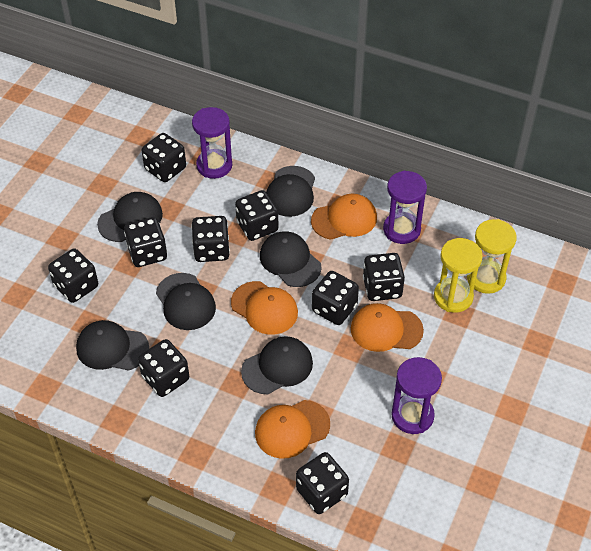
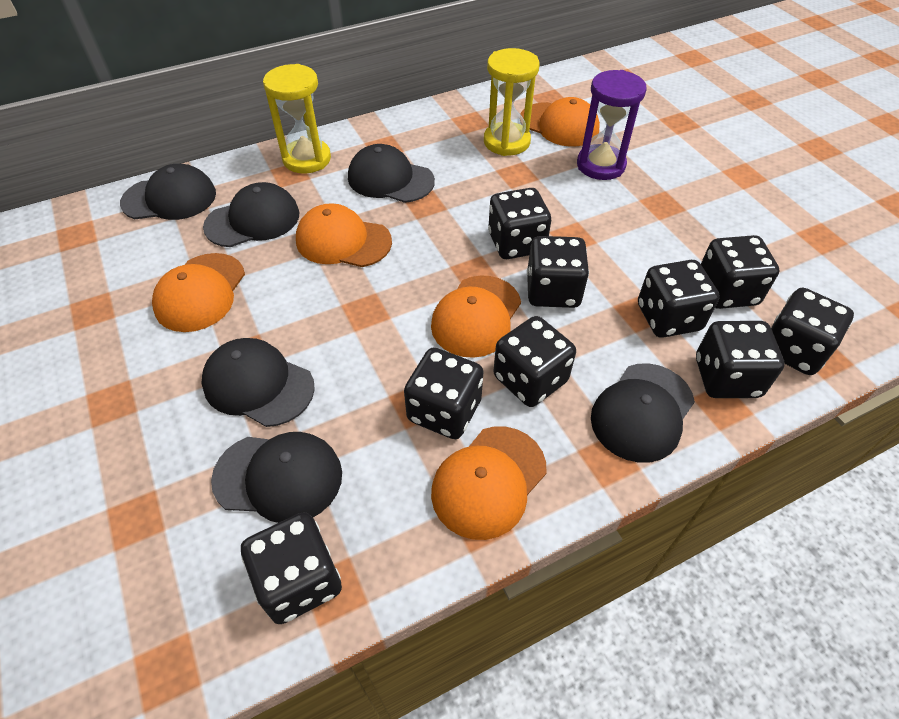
orange cap: [231,281,298,335] [255,400,330,459] [311,194,377,240] [351,303,424,352] = 4 -> [152,253,245,332] [296,203,392,267] [431,275,521,358] [431,426,546,540] [520,97,600,147] = 5
purple hourglass: [192,107,232,179] [383,171,427,244] [391,357,442,434] = 3 -> [577,70,647,180] = 1

